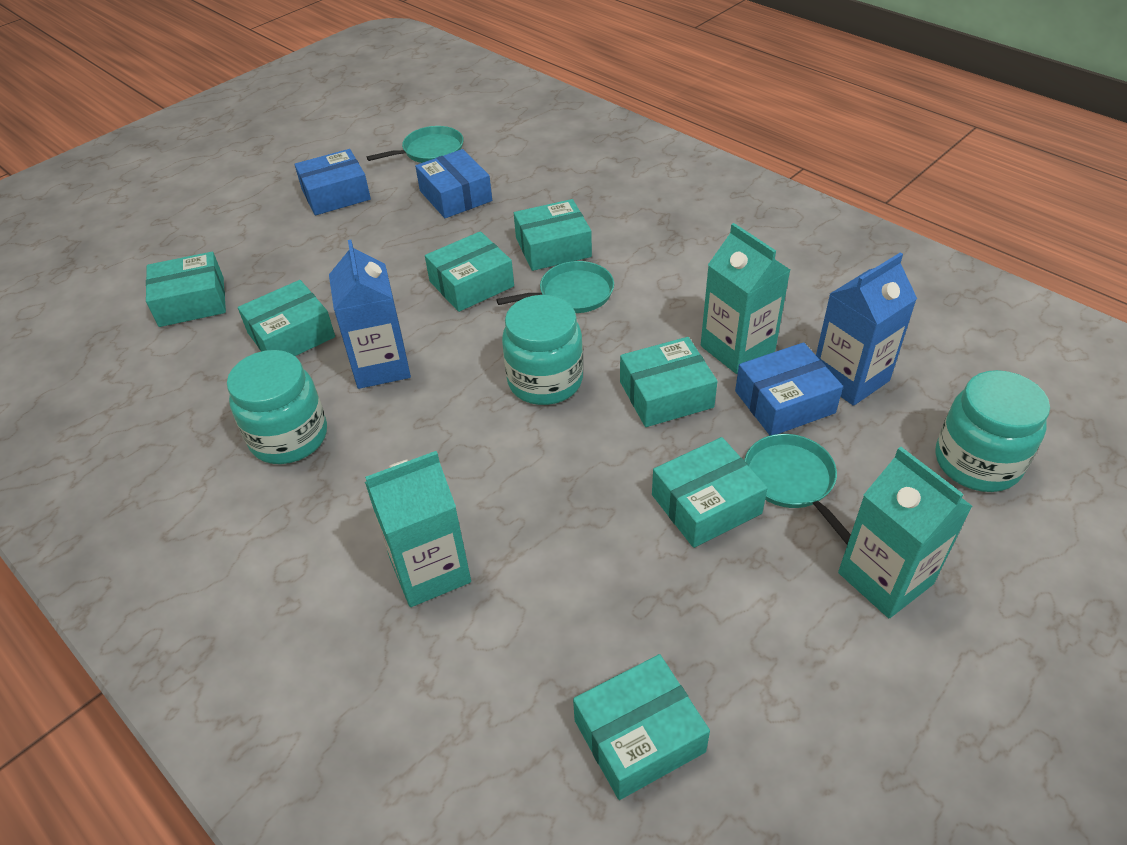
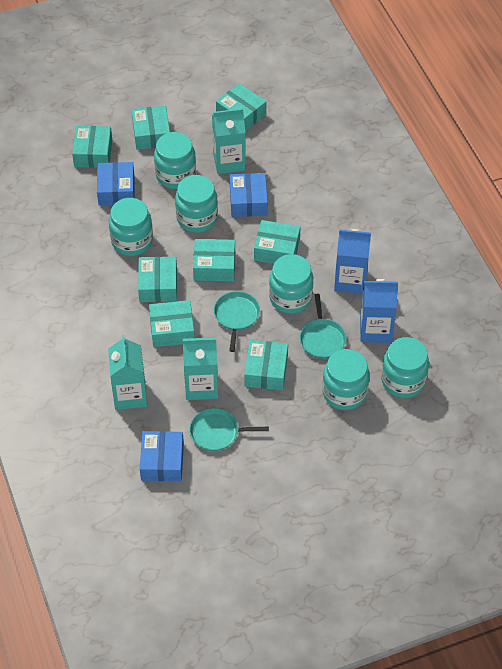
turquoise box: [146,252,226,327] [238,280,335,356] [425,231,514,312] [514,199,592,271] [573,654,710,800] [620,337,718,427] [652,437,768,548] = 7 -> [72,126,112,168] [132,106,170,150] [138,257,177,302] [149,300,195,347] [193,239,235,281] [216,83,266,131] [244,340,288,390] [254,220,301,264] = 8
turquoise jar: [227,350,327,464] [502,295,583,405] [935,370,1050,492] = 3 -> [109,198,153,256] [154,132,196,189] [175,175,218,233] [269,254,313,314] [322,349,369,410] [381,337,429,398] = 6

